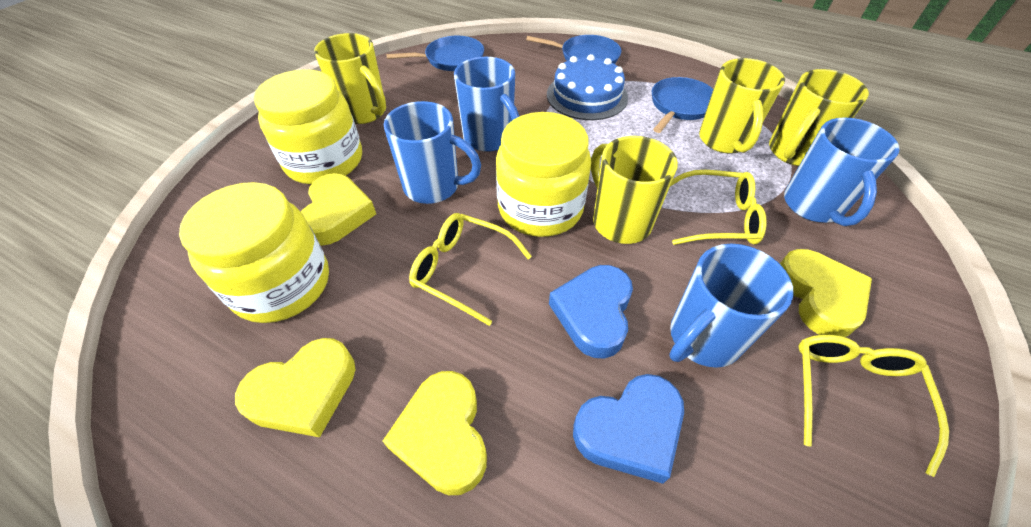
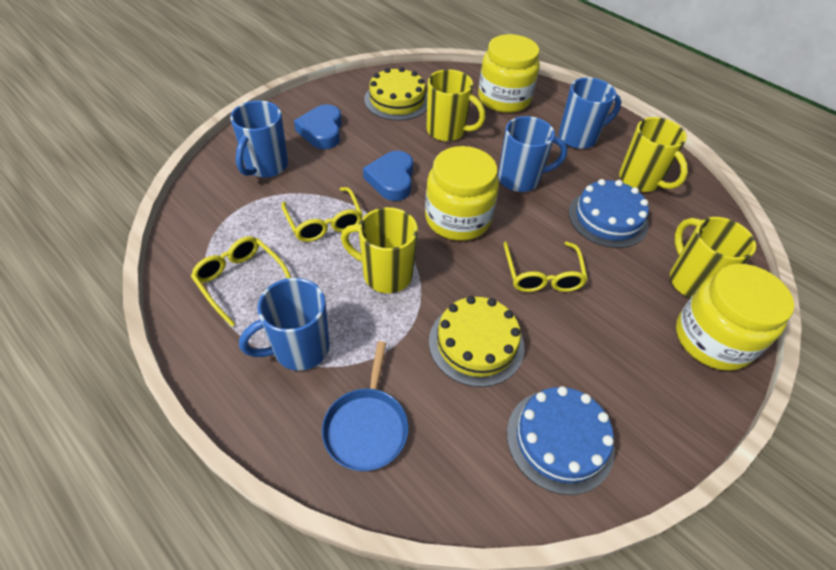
blue cake: [547,54,628,120] = 1 -> [507,386,615,495] [569,179,649,248] = 2
blue pan: [386,36,484,71] [526,35,621,64] [652,77,713,133] = 3 -> [322,341,409,471] = 1
yellow cake: none = 0 -> [364,67,427,121] [429,296,525,387] = 2
yellow heart: [235,338,356,437] [301,173,376,246] [383,371,487,495] [780,249,872,337] = 4 -> none = 0

